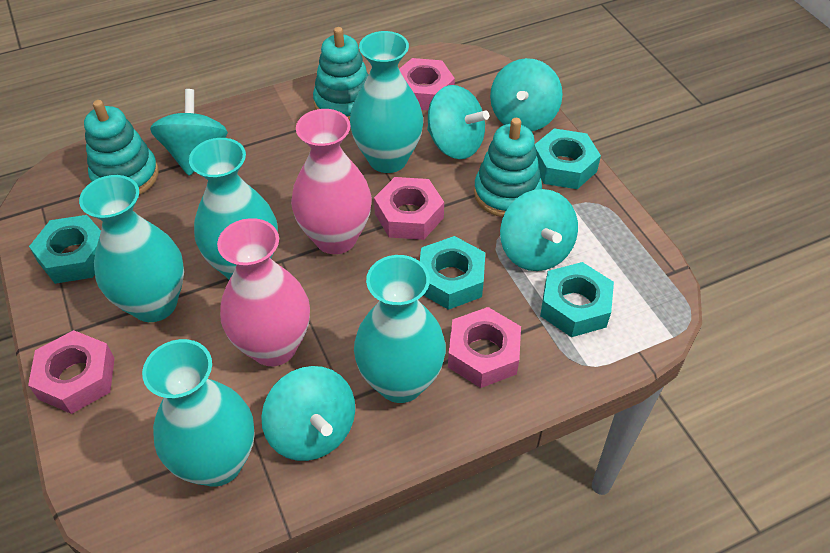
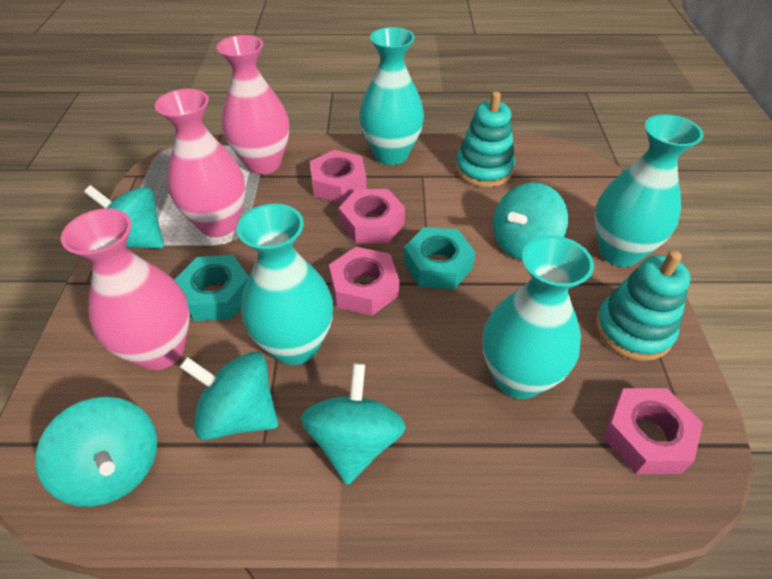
pink vase: [217,218,310,366] [291,109,372,254] = 2 -> [61,208,190,370] [155,89,245,237] [217,35,289,174] = 3
turquoise nut: [29,215,101,284] [420,236,485,310] [535,128,601,189] [540,262,614,337] = 4 -> [175,255,249,321] [404,227,475,290] = 2
turquoise stacking toy: [84,100,158,195] [313,27,368,121] [474,118,542,217] = 3 -> [455,91,515,187] [595,251,690,361] = 2
turquoise vase: [79,175,184,322] [142,339,255,487] [189,138,278,280] [350,31,423,173] [354,255,446,403] = 5 -> [237,204,333,365] [359,27,424,165] [482,236,594,399] [594,114,704,267] = 4

